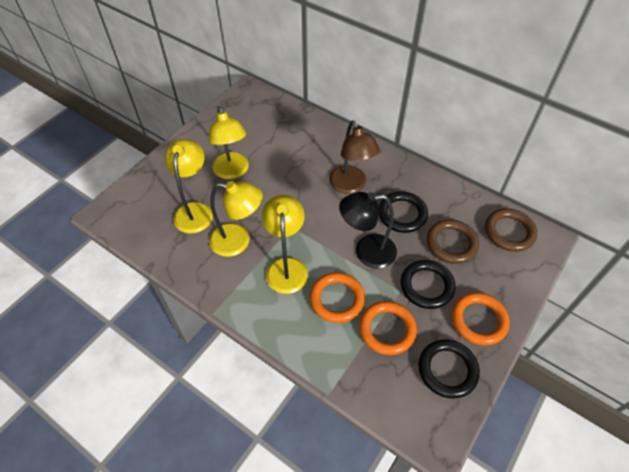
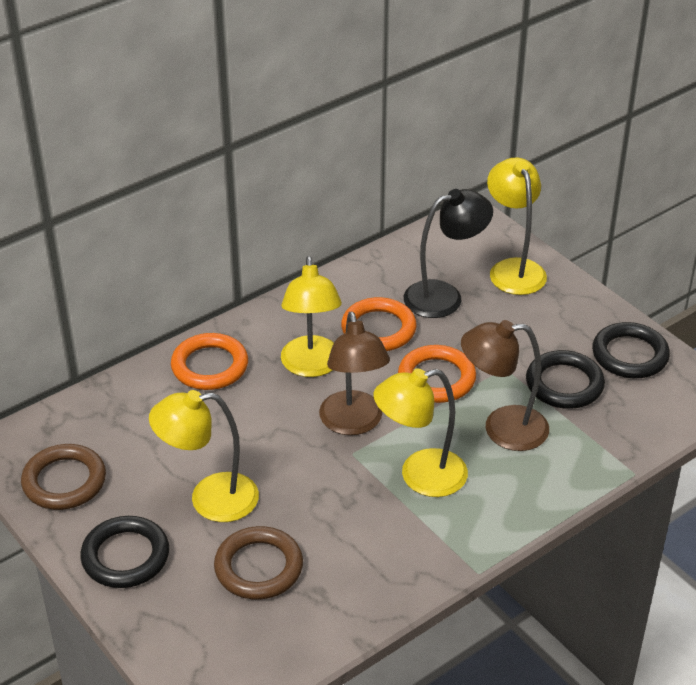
brown lamp: [329,121,380,194] = 1 -> [319,311,390,435] [461,320,549,451] = 2

